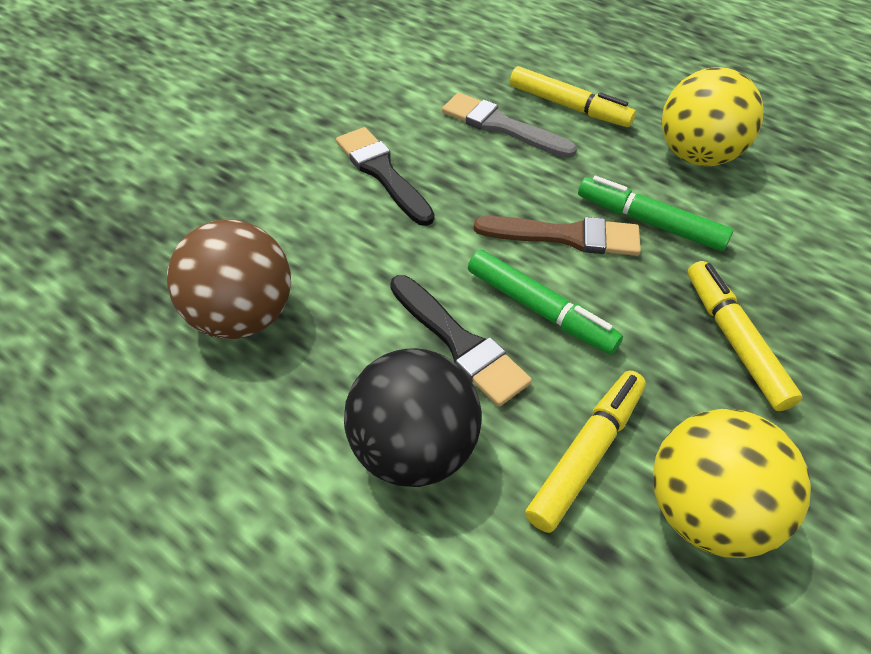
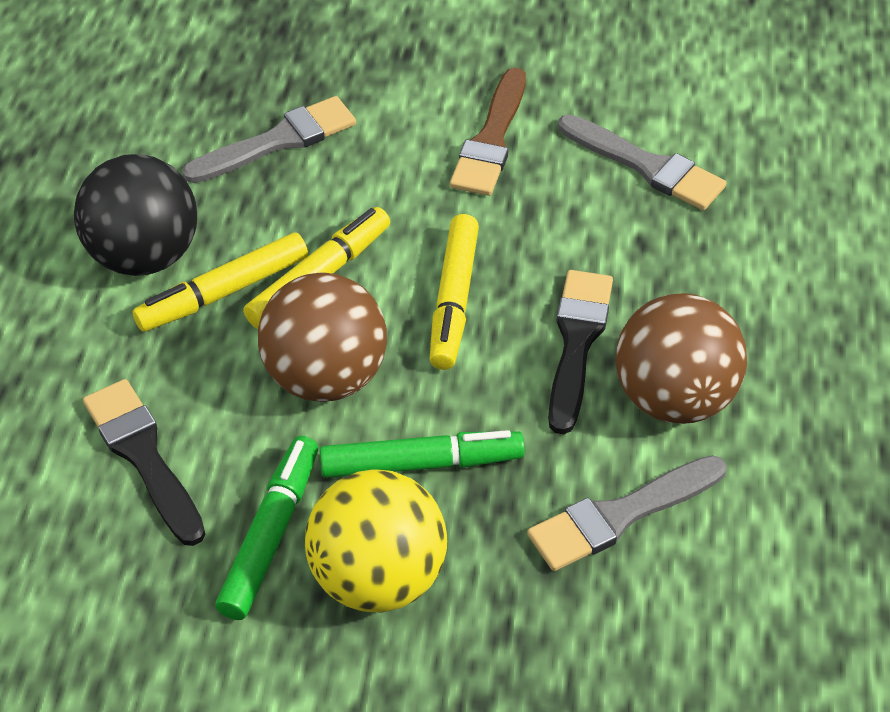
brown ball: [167,220,291,339] = 1 -> [258,273,387,402] [615,293,747,424] = 2
grey brush: [442,93,577,158] = 1 -> [182,96,356,183] [527,455,726,571] [558,115,726,210] = 3
yellow ball: [653,409,811,558] [662,67,764,166] = 2 -> [305,470,447,613] = 1

